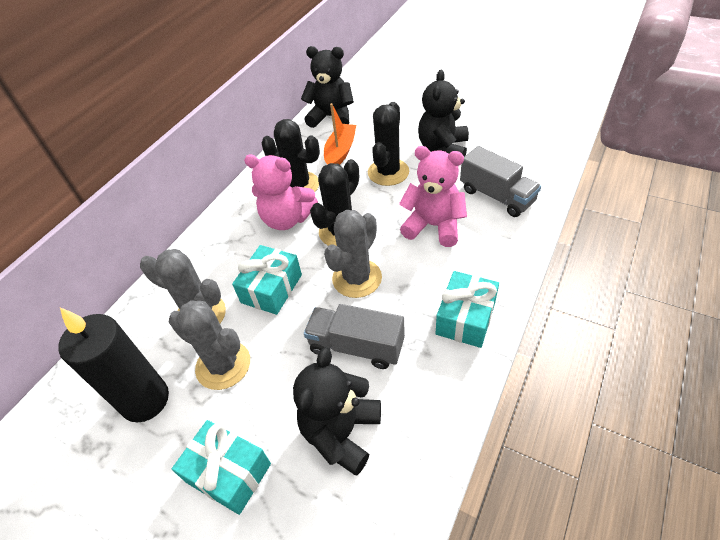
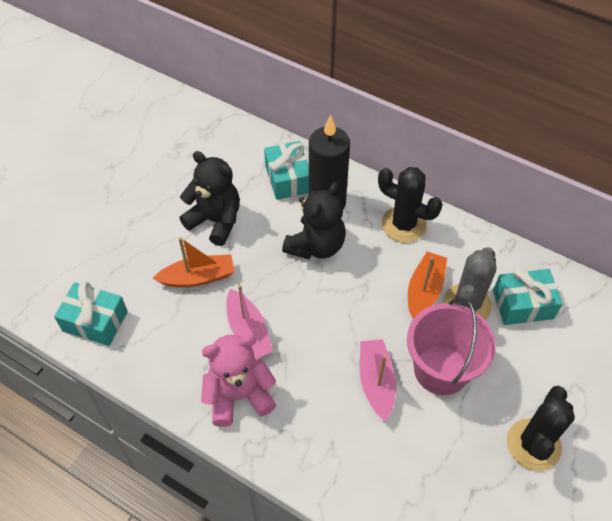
black cactus: [261,119,320,192] [310,159,359,246] [368,102,409,186] = 3 -> [378,167,443,243] [507,386,575,471] = 2
black teddy bear: [293,347,381,475] [301,46,354,128] [418,70,469,157] = 3 -> [179,151,240,246] [282,182,346,259] = 2
grey cactus: [140,249,226,323] [169,300,250,390] [324,210,382,298] = 3 -> [443,247,496,320] = 1
grey truck: [304,304,405,369] [460,146,541,217] = 2 -> none = 0
orange boat: [324,103,356,165] = 1 -> [153,237,235,287] [408,252,447,319] = 2
pink boat: none = 0 -> [227,285,273,359] [360,339,396,422] = 2
pink bucket: none = 0 -> [407,297,496,395] = 1
pink teddy bear: [244,155,318,230] [399,146,467,247] = 2 -> [201,334,276,427] = 1

